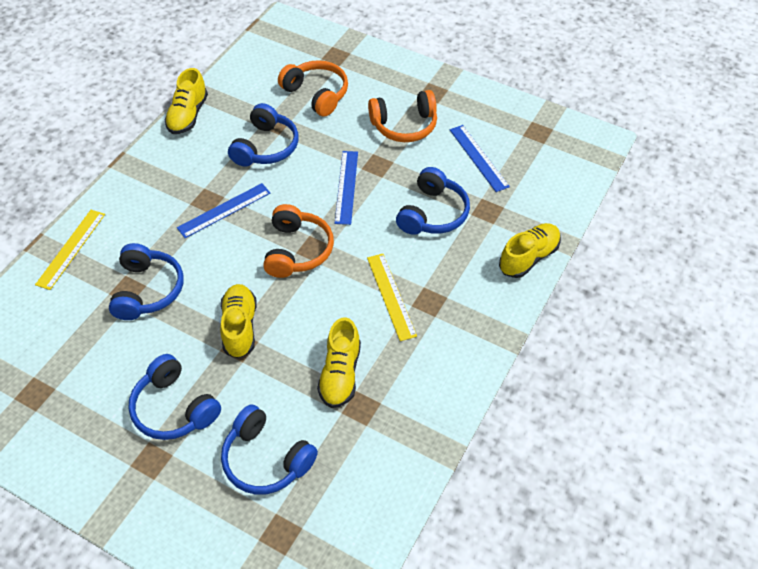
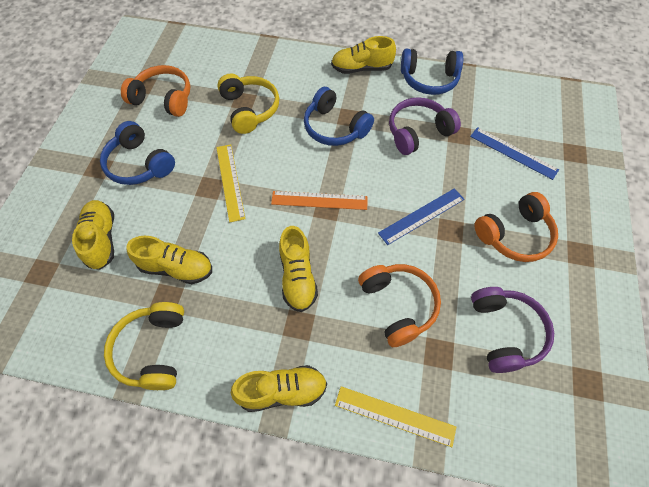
blue headphones: [109,243,183,320] [128,354,221,440] [221,404,318,495] [228,103,299,167] [396,167,470,235] = 5 -> [100,121,175,185] [304,87,374,146] [401,49,463,95] = 3
blue ruler: [177,183,270,238] [335,151,358,225] [450,125,510,192] = 3 -> [378,188,465,245] [470,127,559,180] = 2
orange ruler: none = 0 -> [271,191,368,210] = 1
purple headphones: none = 0 -> [389,97,461,155] [471,287,554,373] = 2
yellow headphones: none = 0 -> [104,302,184,390] [217,74,279,134] = 2
yellow shoe: [165,68,208,134] [220,284,257,358] [317,317,361,408] [499,223,561,278] = 4 -> [72,200,114,270] [126,236,212,284] [231,365,327,412] [279,226,318,312] [331,36,396,74] = 5

